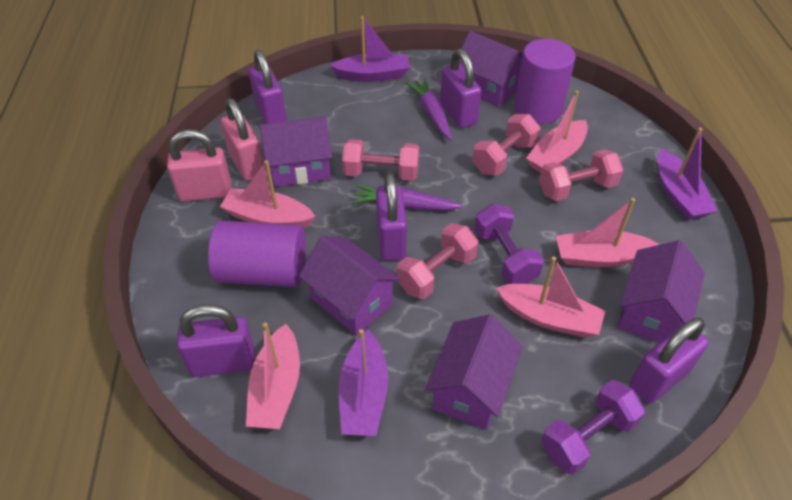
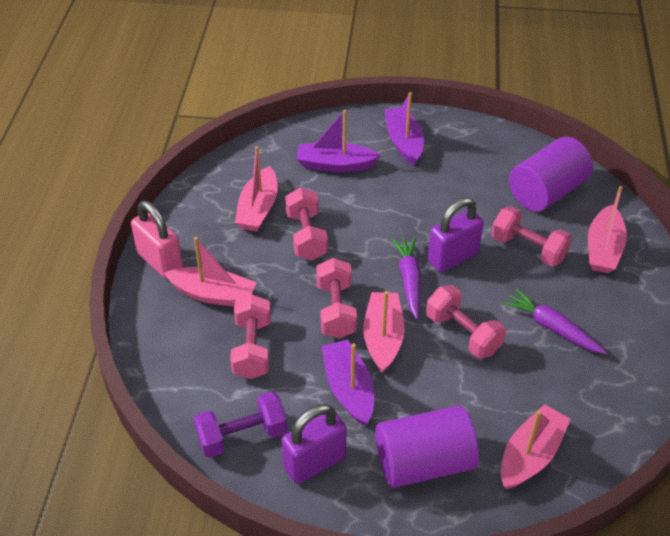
pink dumbbell: [342,139,419,181] [397,223,478,299] [472,114,541,175] [539,149,623,201] = 4 -> [230,295,271,379] [285,187,328,260] [316,258,357,339] [426,285,506,359] [491,206,572,267] = 5
pink padlock: [167,130,232,202] [220,98,264,181] = 2 -> [131,201,183,279] = 1
purple dumbbell: [474,204,544,284] [541,380,645,475] = 2 -> [194,391,287,458] = 1
purple house: [260,116,332,187] [299,236,400,336] [425,314,523,430] [459,31,523,107] [618,240,705,343] = 5 -> none = 0
purple padlock: [177,304,255,377] [249,50,287,124] [376,173,407,261] [440,49,481,128] [629,317,709,404] = 5 -> [281,404,347,484] [428,198,484,272] = 2

